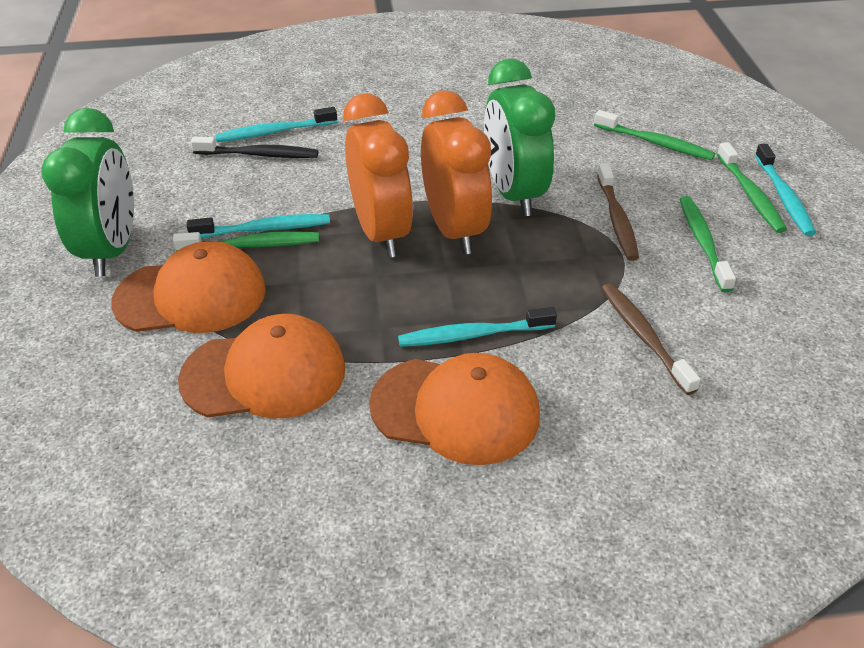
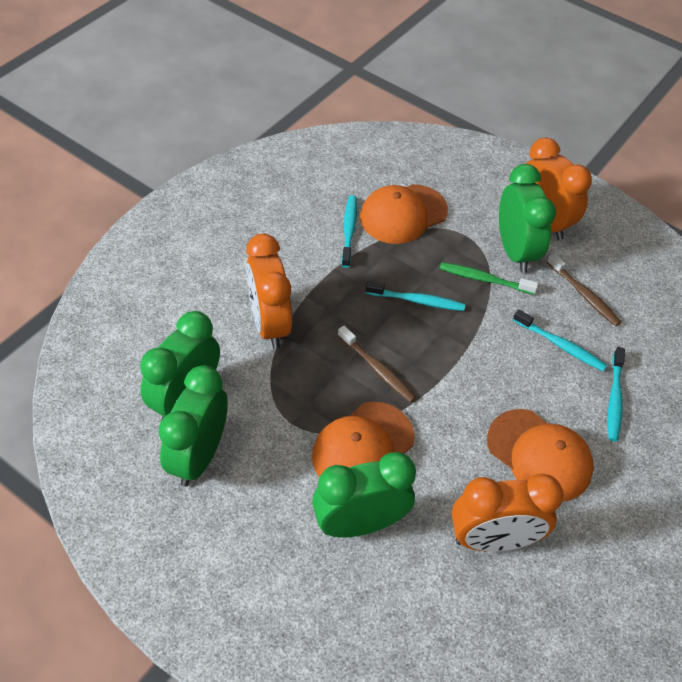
black toothbrush: [191,137,318,158] = 1 -> none = 0
green clock: [41,108,134,277] [484,59,555,216] = 2 -> [140,311,220,421] [159,365,228,487] [312,452,416,538] [499,164,556,273] = 4
green toothbrush: [173,231,319,251] [594,110,715,160] [680,196,736,292] [717,142,787,233] = 4 -> [440,262,538,295] = 1
orange clock: [343,93,413,258] [421,91,492,255] = 2 -> [246,234,292,349] [452,474,564,552] [525,138,592,240] = 3

